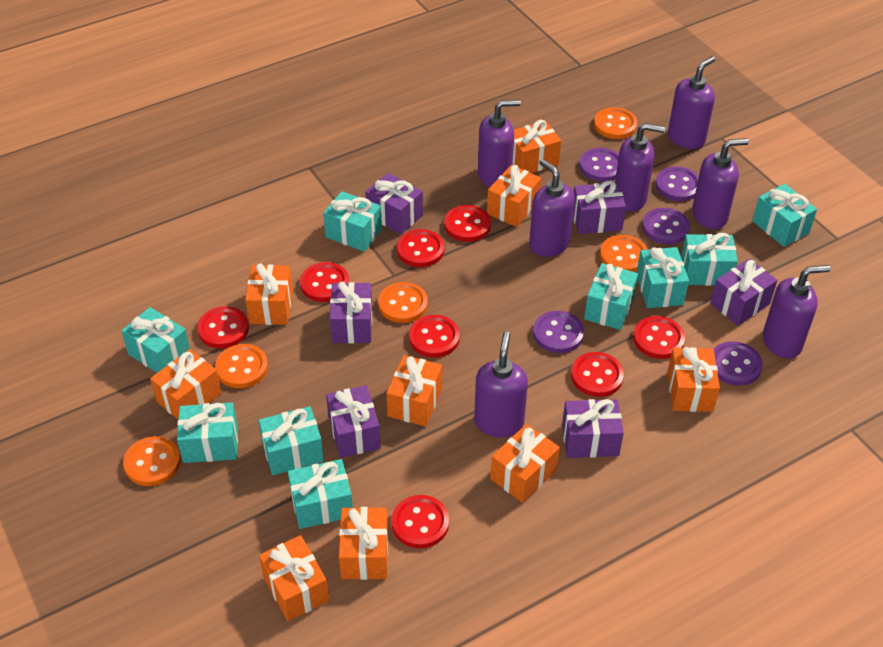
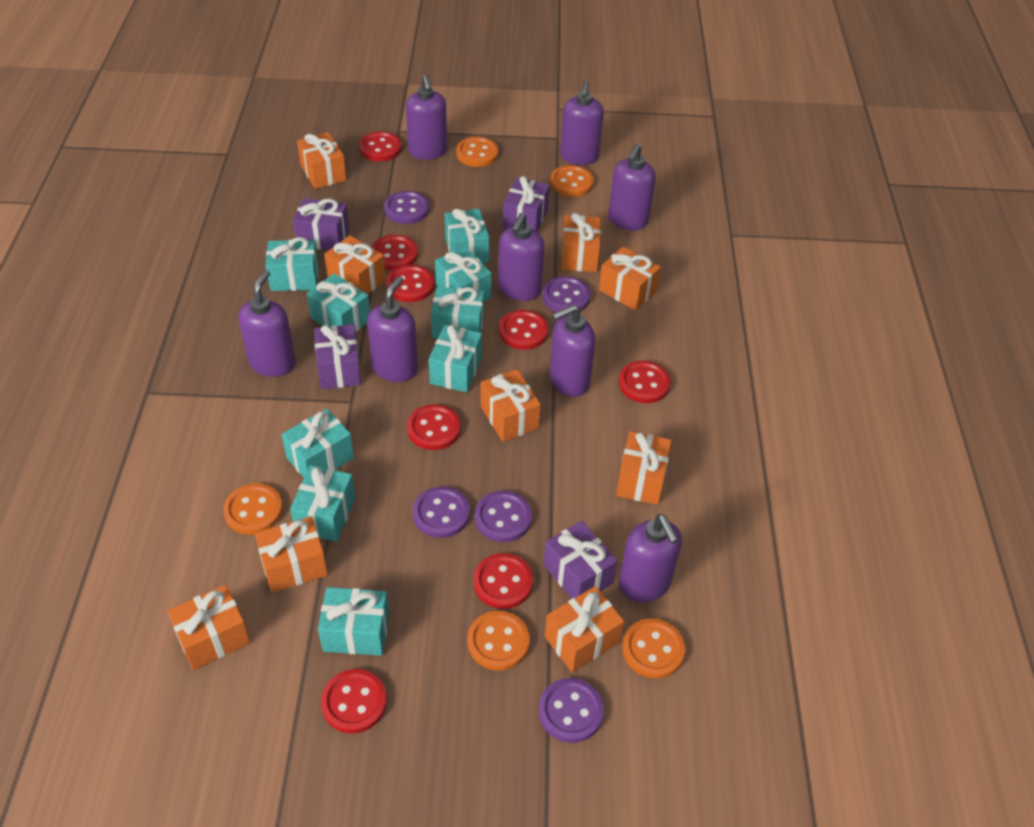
purple gift: [326,385,381,458] [330,282,372,343] [365,173,423,235] [562,399,624,458] [573,180,626,234] [710,259,777,325] = 6 -> [293,198,349,250] [314,324,361,389] [503,176,550,232] [544,521,617,599] = 4
purple soap dispenser: [474,331,528,438] [478,100,521,188] [529,159,575,257] [615,123,665,212] [668,56,715,149] [692,138,749,229] [763,265,831,359] = 7 -> [238,270,296,377] [367,276,418,382] [406,75,447,160] [498,213,545,301] [549,304,595,397] [560,81,604,165] [608,144,656,230] [619,514,682,602] = 8

